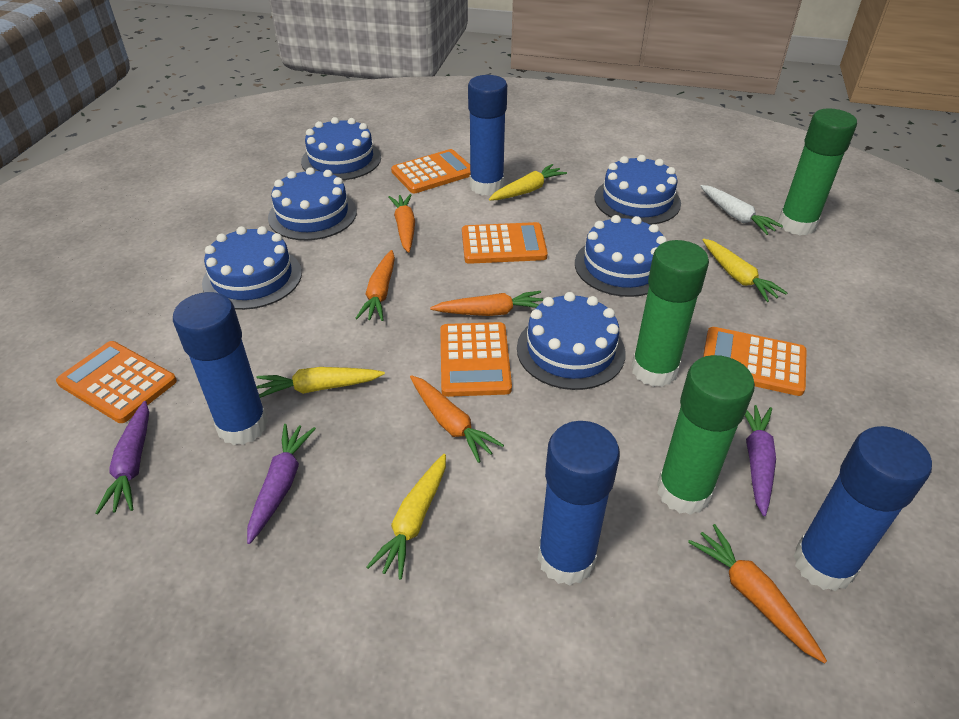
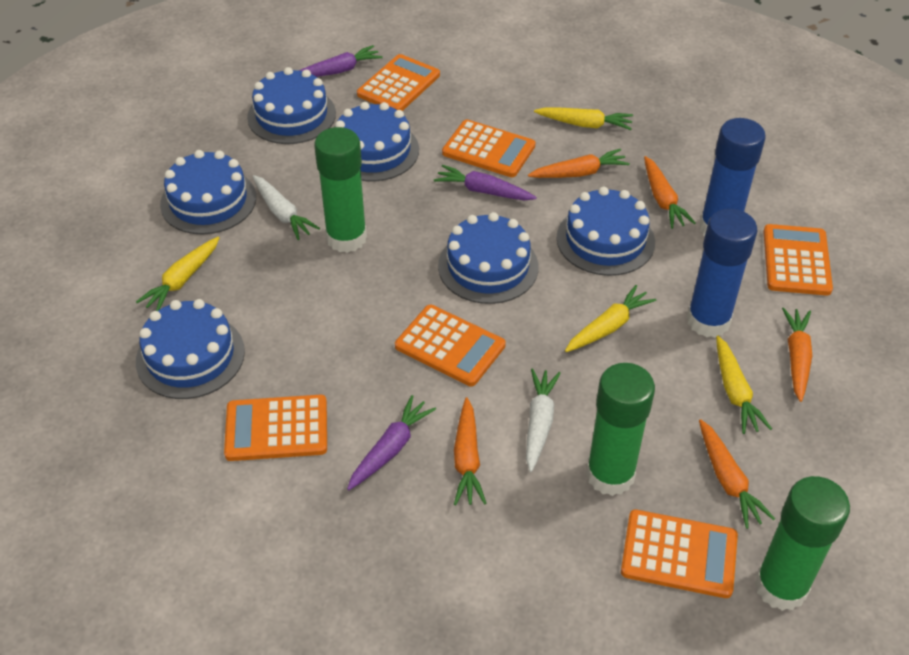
blue glue stick: [173,292,268,445] [468,75,507,196] [538,421,620,585] [793,426,932,591] = 4 -> [687,209,758,337] [699,118,766,236] = 2
orange calculator: [56,341,177,423] [391,149,470,193] [440,322,512,397] [462,222,548,264] [703,327,807,396] = 5 -> [224,395,327,461] [357,54,440,111] [395,305,506,386] [442,120,536,177] [621,509,738,598] [763,224,833,296] = 6
white carrot: [700,185,783,235] = 1 -> [253,175,320,240] [526,368,561,472] = 2

